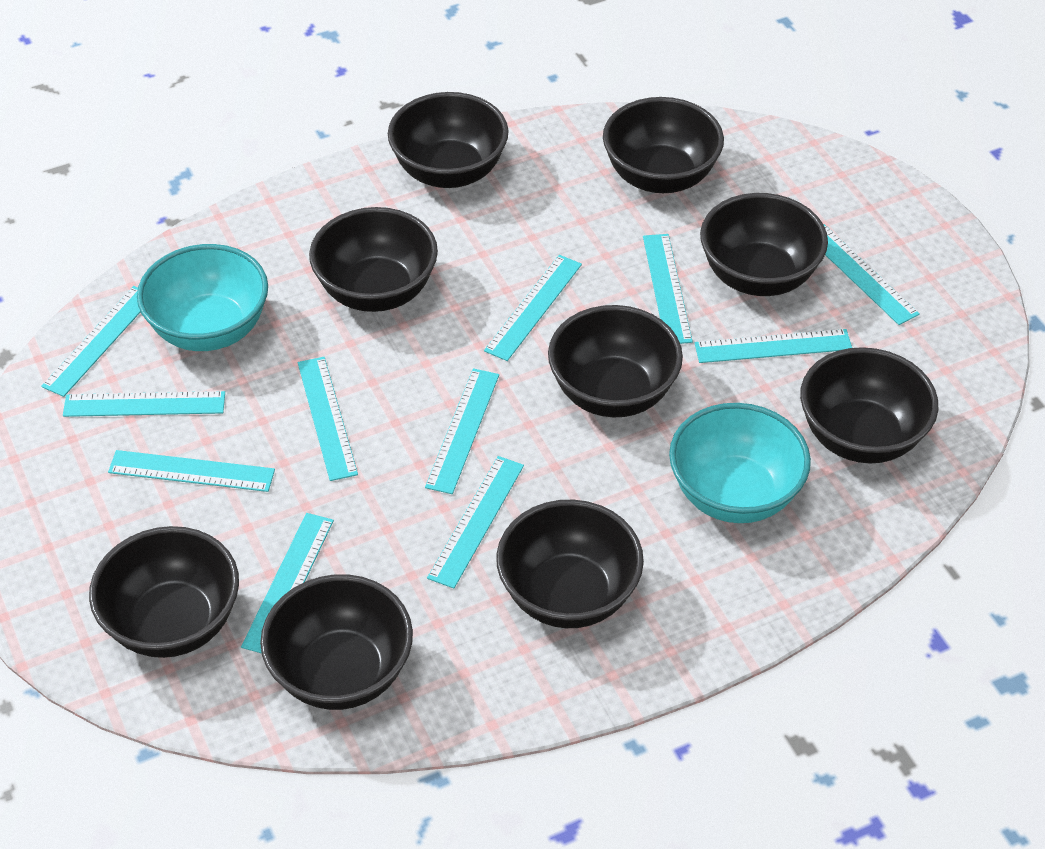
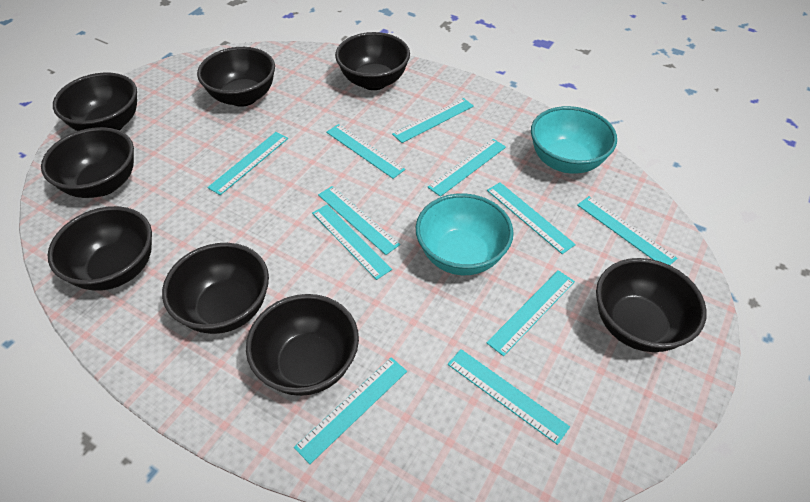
black bowl: [89,526,239,658] [260,574,413,710] [309,207,438,312] [388,92,509,188] [496,500,644,628] [548,305,683,417] [603,97,724,193] [700,193,828,296] [800,347,938,463] = 9 -> [41,127,134,198] [48,206,152,291] [53,72,137,131] [162,243,269,334] [197,47,275,107] [246,294,359,396] [335,32,410,90] [596,258,707,352] = 8

